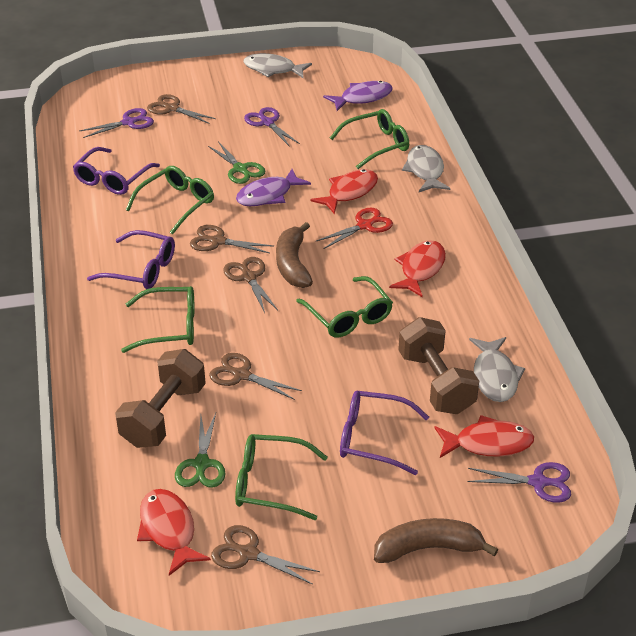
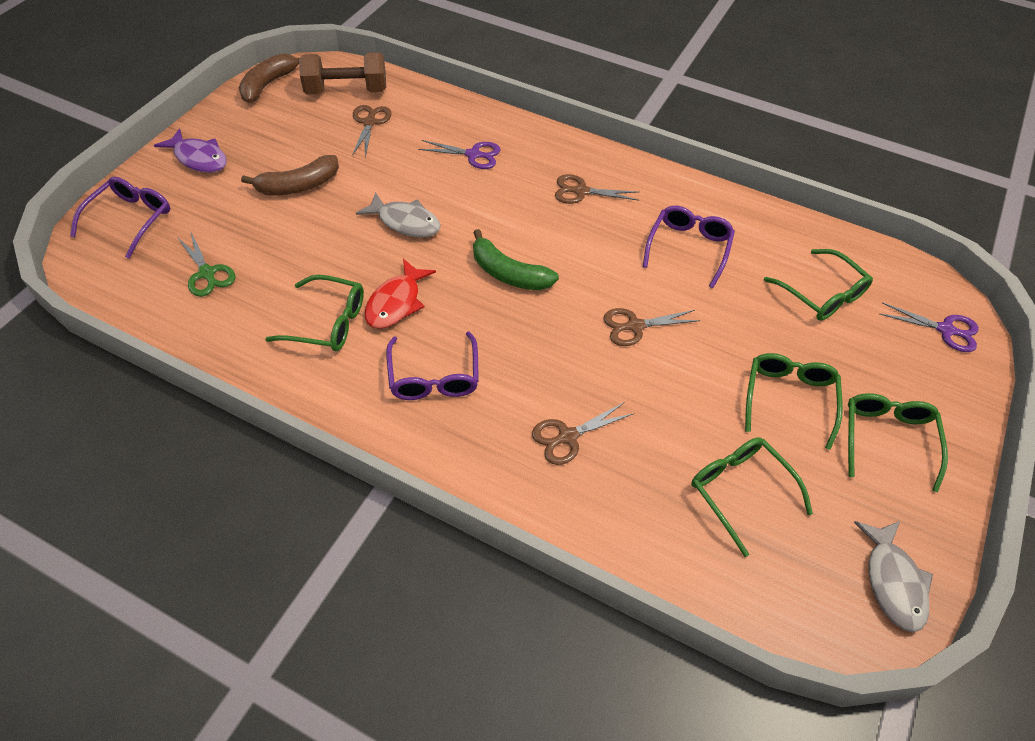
brown dumbbell: [115,349,206,448] [398,317,479,414] = 2 -> [299,52,386,95] = 1
brown scissors: [147,94,216,124] [190,225,273,253] [209,353,302,400] [211,525,320,585] [223,257,278,313] = 5 -> [352,105,392,158] [532,402,634,465] [555,174,639,204] [603,308,701,346] = 4
green banana: none = 0 -> [473,229,559,290] = 1
green scissors: [175,413,225,488] [208,141,265,184] = 2 -> [177,233,235,297] = 1
grey fish: [243,53,312,79] [402,145,450,192] [469,337,525,402] = 3 -> [356,192,441,237] [854,521,933,632] = 2
purple fish: [236,169,311,206] [323,81,393,111] = 2 -> [154,128,227,173] = 1
purple scissors: [80,108,154,138] [244,107,300,147] [468,462,571,503] = 3 -> [418,140,501,169] [880,302,979,352] = 2
red fish: [137,489,211,576] [310,169,378,214] [389,240,446,297] [434,415,534,458] = 4 -> [365,259,436,329] = 1
red scissors: [316,208,393,249] = 1 -> none = 0

